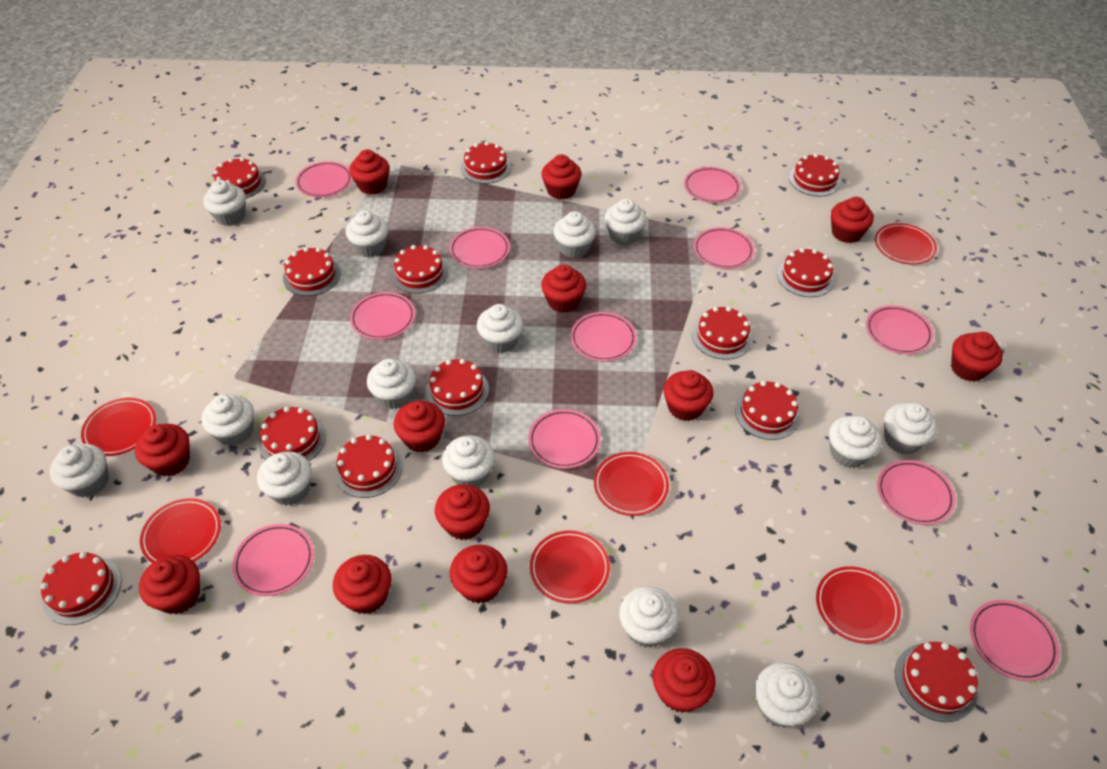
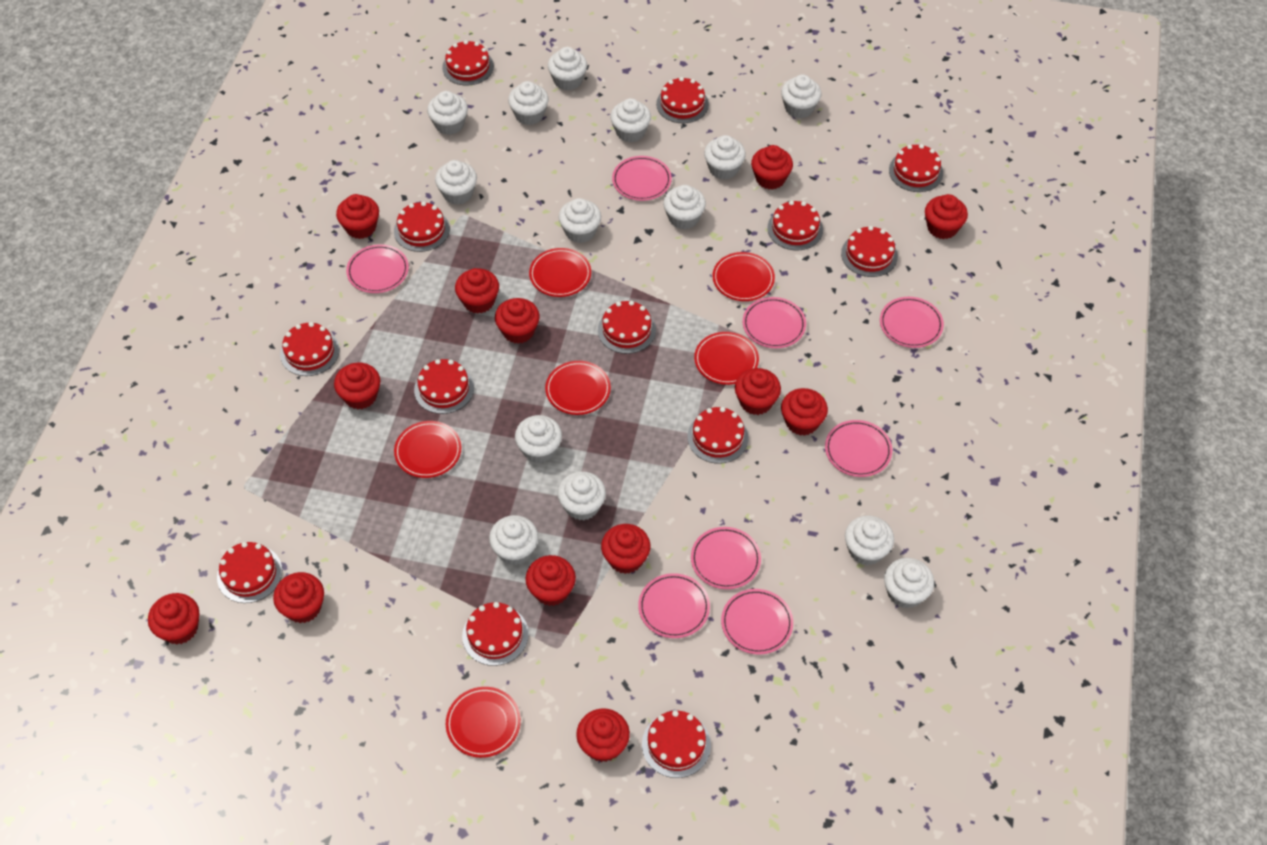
pink plate: [232,524,314,596] [295,161,352,197] [350,292,415,340] [449,227,510,269] [528,409,601,469] [571,312,636,362] [684,167,741,203] [694,227,754,269] [866,305,934,354] [877,460,955,525] [970,600,1060,681] = 11 -> [346,244,409,293] [612,156,672,201] [638,573,710,638] [691,527,761,589] [721,589,793,655] [743,297,806,348] [825,420,892,477] [880,297,944,348] = 8

